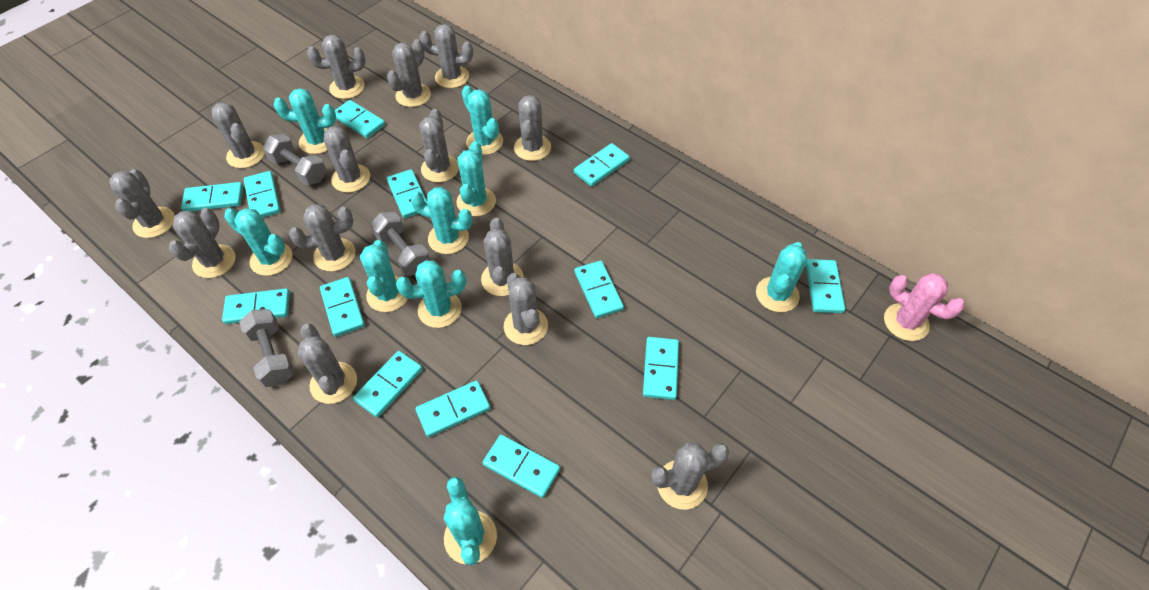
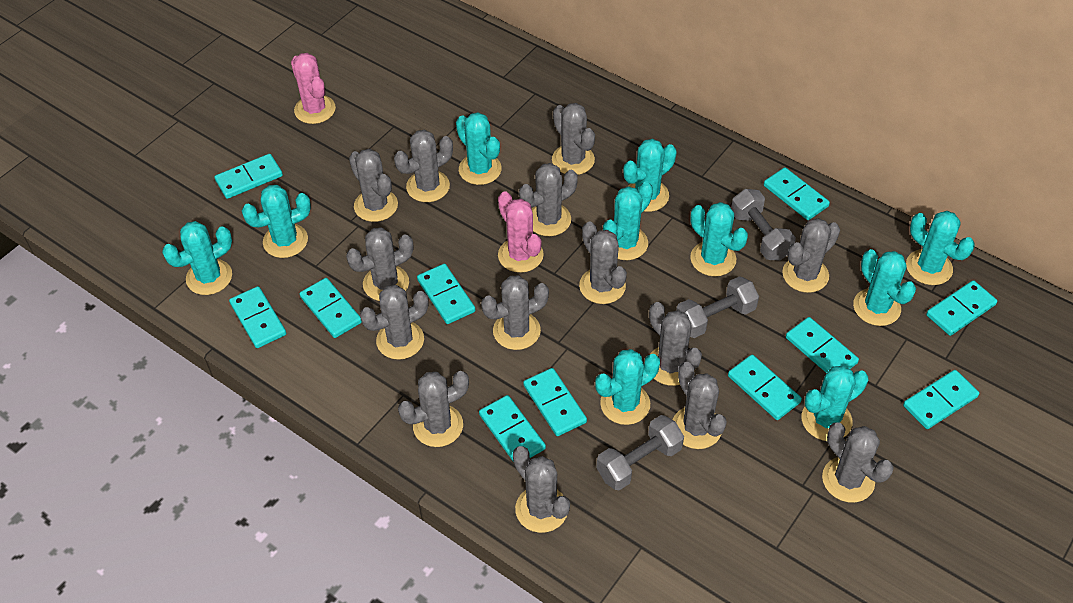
pink cactus: [884,273,965,341] = 1 -> [291,53,336,124] [498,191,544,273] = 2
turquoise cactus: [224,208,293,276] [273,88,336,154] [360,240,408,312] [396,260,466,328] [410,187,473,254] [444,477,497,566] [456,141,496,216] [462,86,503,155] [756,242,807,312] = 9 -> [162,221,232,295] [242,185,311,258] [456,112,502,185] [595,349,660,425] [603,181,653,260] [623,139,677,212] [690,202,748,277] [802,366,868,441] [853,249,916,326] [906,211,975,285] = 10
turquoise domino: [181,182,243,211] [222,288,290,324] [244,171,281,218] [320,277,365,337] [335,100,385,138] [353,351,423,418] [387,169,427,218] [416,381,490,437] [483,435,560,498] [574,143,630,187] [575,261,624,318] [643,337,679,400] [806,259,845,313] = 13 -> [215,154,283,199] [229,286,286,348] [300,278,362,338] [417,264,475,324] [479,395,546,461] [523,368,587,436] [728,355,802,420] [764,167,830,220] [786,317,859,373] [903,370,979,429] [926,280,997,336] = 11

